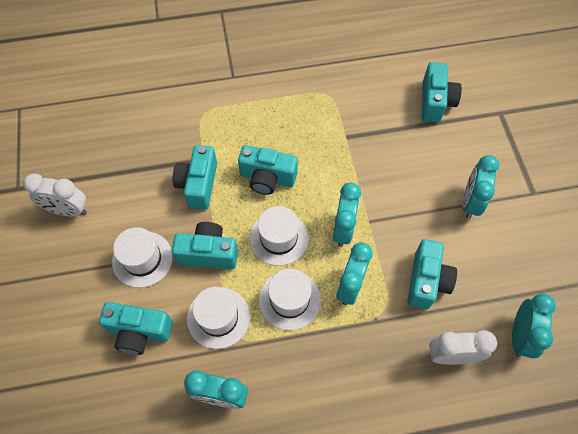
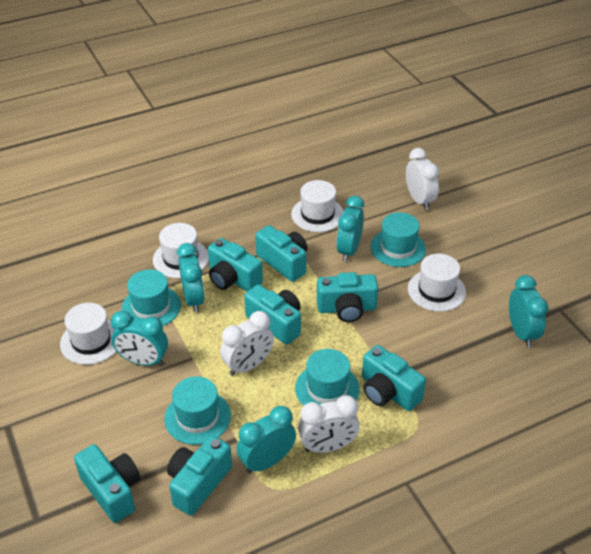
turquoise camera: [99,302,173,355] [172,222,238,269] [173,145,217,210] [238,145,298,195] [407,239,457,309] [422,62,462,123] = 6 -> [74,444,141,523] [167,436,232,516] [208,238,263,292] [244,284,301,345] [255,225,307,282] [317,272,378,322] [362,345,426,411] = 7
turquoise hat: none = 0 -> [121,270,181,326] [164,376,231,445] [295,349,360,406] [370,212,426,267] = 4
white clock: [23,174,87,217] [429,330,497,365] = 2 -> [220,311,274,376] [298,395,360,453] [406,148,439,210] = 3

